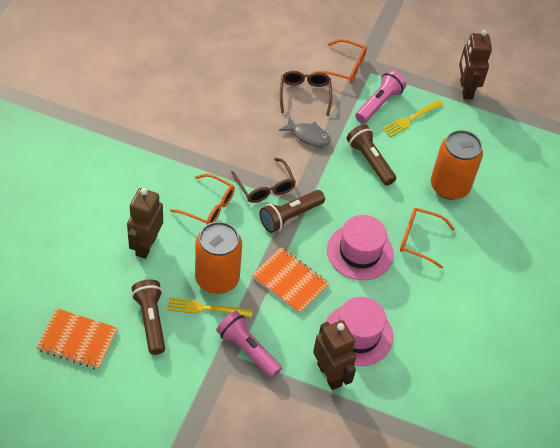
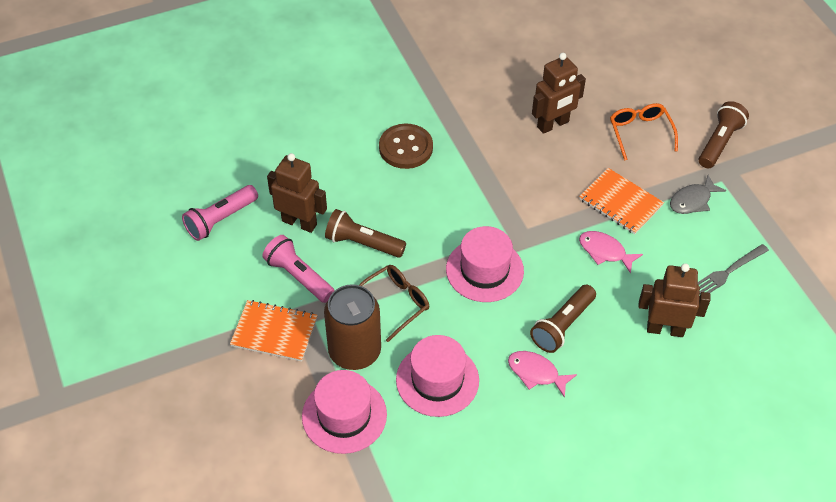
brown button: none = 0 -> [379,124,433,169] = 1
brown can: none = 0 -> [324,284,381,370] = 1
brown glasses: [231,158,296,203] [280,71,332,116] = 2 -> [359,265,429,342] = 1
grey fork: none = 0 -> [698,244,769,294] = 1
orange can: [195,222,242,294] [431,130,483,200] = 2 -> none = 0
orange glasses: [170,174,235,225] [313,39,367,83] [400,208,455,269] = 3 -> [610,103,678,161] = 1
pink fish: none = 0 -> [508,351,577,398] [579,231,643,274] = 2
pink hat: [325,297,393,366] [327,215,394,280] = 2 -> [302,370,387,454] [396,335,479,417] [446,226,524,302] = 3
yellow fork: [167,297,253,318] [382,100,444,137] = 2 -> none = 0

